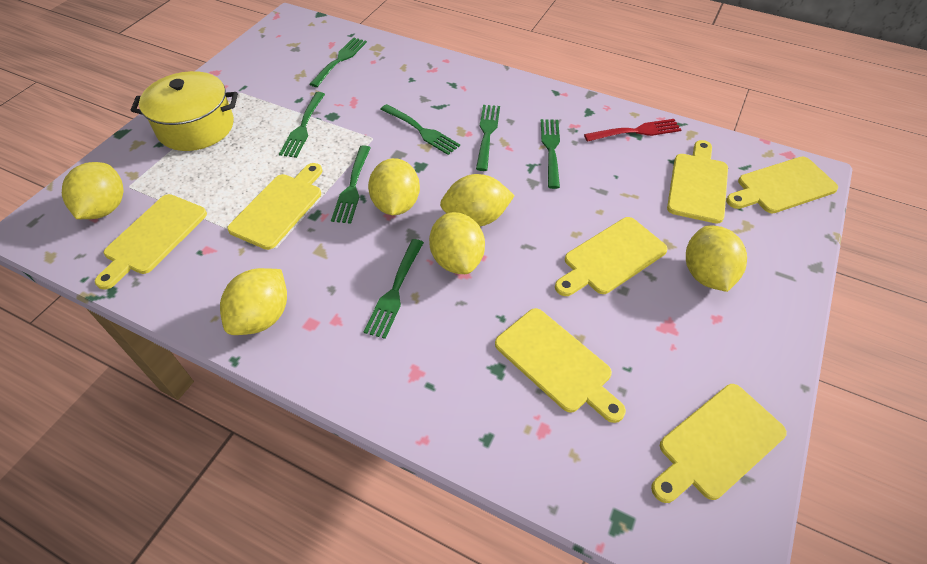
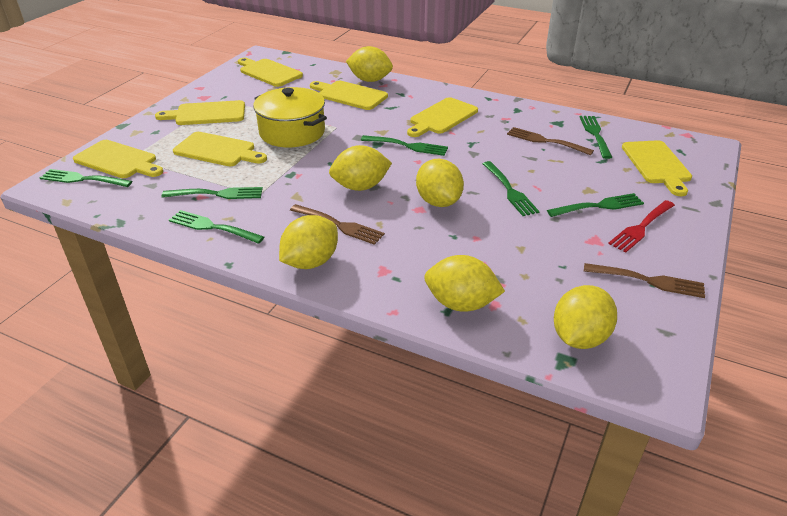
brown fork: none = 0 -> [290,204,385,245] [507,127,594,155] [584,263,705,298] = 3

